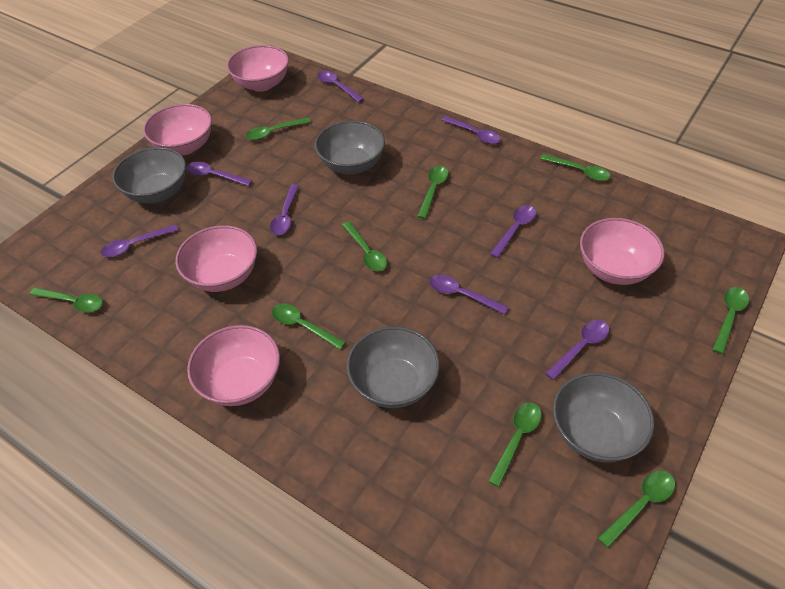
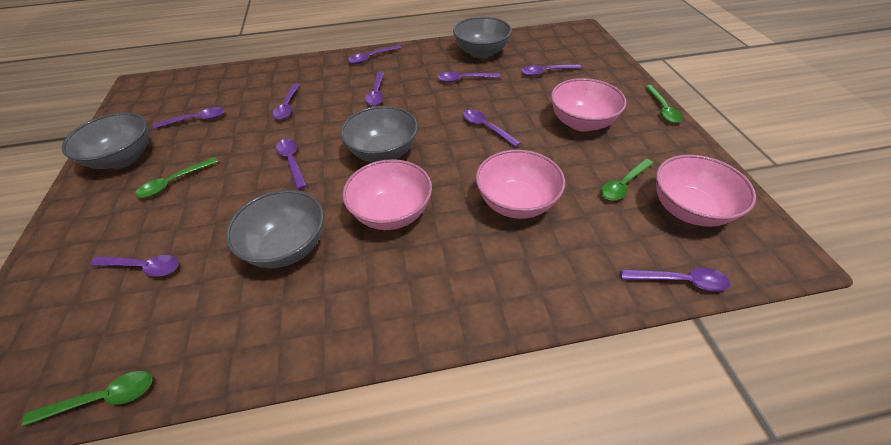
green spoon: [30,287,103,312] [246,118,311,140] [272,303,346,350] [342,221,387,271] [417,166,448,219] [488,402,542,487] [540,154,610,181] [598,470,675,548] [712,287,749,354] = 9 -> [22,371,152,426] [135,157,218,198] [600,159,654,201] [644,85,683,123] = 4
pink bowl: [143,104,212,155] [175,225,257,292] [187,325,280,406] [227,45,289,92] [580,218,664,285] = 5 -> [342,159,432,230] [476,150,565,219] [551,78,627,132] [656,155,756,227] = 4
purple spoon: [101,224,178,257] [186,162,252,186] [270,184,299,235] [317,71,364,102] [429,275,509,314] [442,116,500,144] [490,205,536,258] [545,320,609,380] = 8 -> [90,255,179,277] [153,107,225,129] [272,84,300,120] [276,139,307,189] [348,45,402,64] [365,72,384,106] [437,72,500,83] [463,110,521,147] [521,64,581,76] [620,268,730,292] = 10

